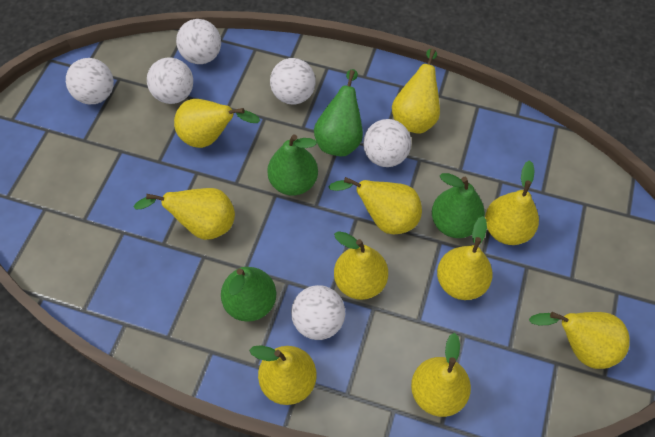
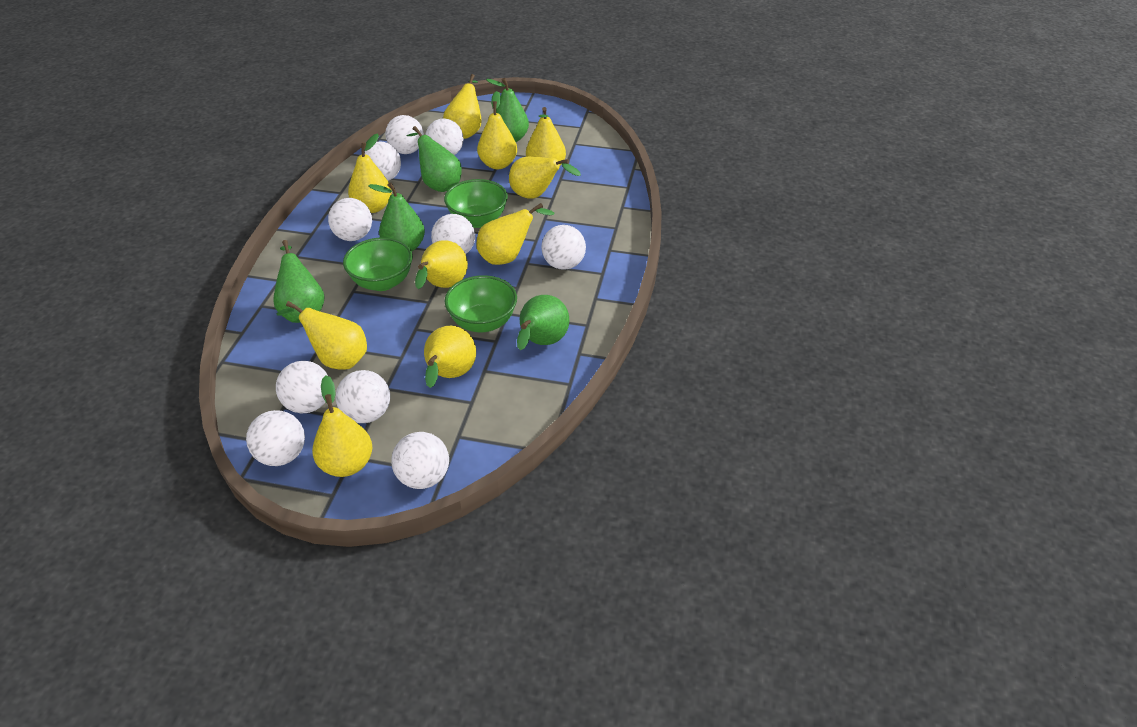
green bowl: none = 0 -> [343,237,413,291] [444,179,508,228] [445,275,517,332] = 3
green pear: [221,267,276,322] [267,134,318,196] [314,69,363,156] [432,173,485,238] = 4 -> [273,240,325,323] [369,182,425,251] [406,126,462,192] [486,78,529,142] [517,295,569,350] = 5
white ball: [66,58,114,104] [147,57,193,104] [176,19,221,64] [270,58,316,104] [291,285,345,340] [363,119,411,167] = 6 -> [246,410,305,466] [276,361,328,413] [328,198,372,241] [336,370,390,423] [365,142,401,181] [385,115,424,154] [391,432,449,489] [425,118,463,155] [431,214,475,254] [541,225,586,270] = 10

